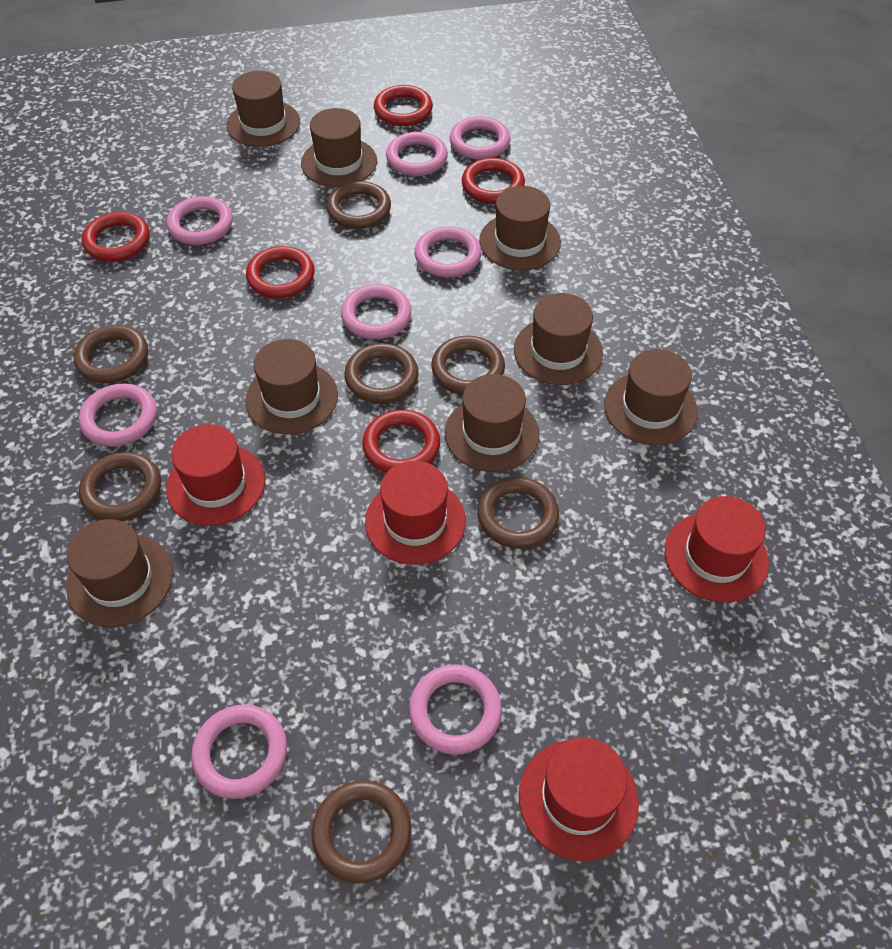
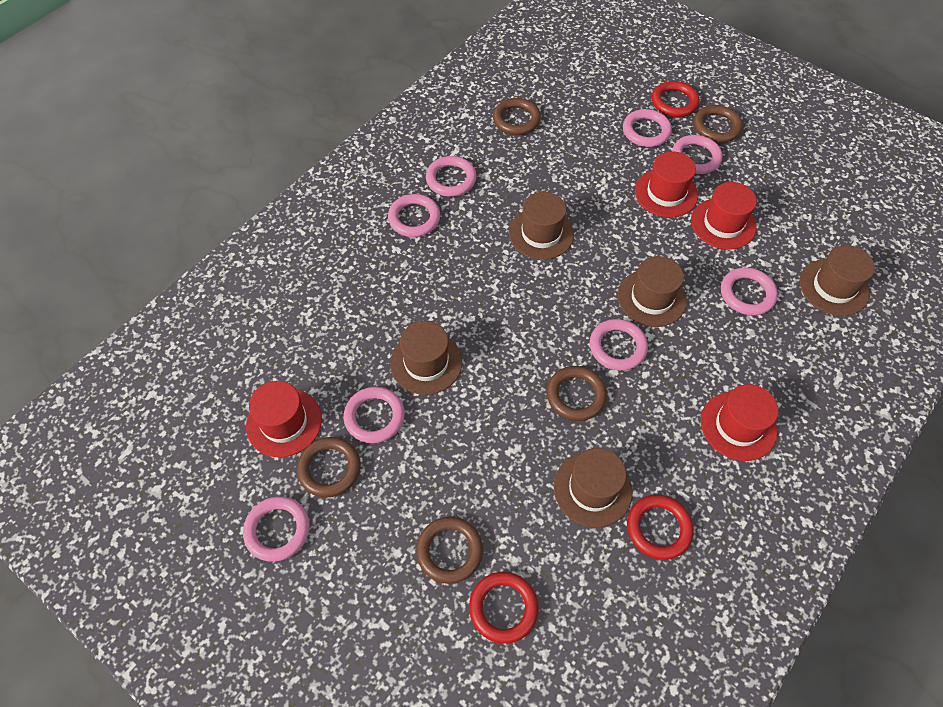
brown hat: [66,519,173,627] [226,71,300,147] [245,339,338,434] [301,108,377,187] [445,374,539,472] [479,186,561,270] [514,293,603,385] [604,349,698,445] = 8 -> [390,321,462,395] [509,192,574,260] [554,448,633,527] [618,256,687,327] [800,245,875,316] = 5
brown ring: [74,325,148,383] [79,452,161,521] [312,780,411,884] [326,181,391,229] [344,343,419,403] [431,336,505,394] [477,477,559,548] = 7 -> [297,437,361,498] [416,517,483,584] [493,98,541,135] [547,366,607,421] [694,105,743,143] = 5
red ring: [82,212,150,262] [246,246,315,298] [362,410,440,473] [374,85,433,126] [462,158,525,204] = 5 -> [469,572,539,644] [627,495,694,560] [652,81,699,117] = 3

